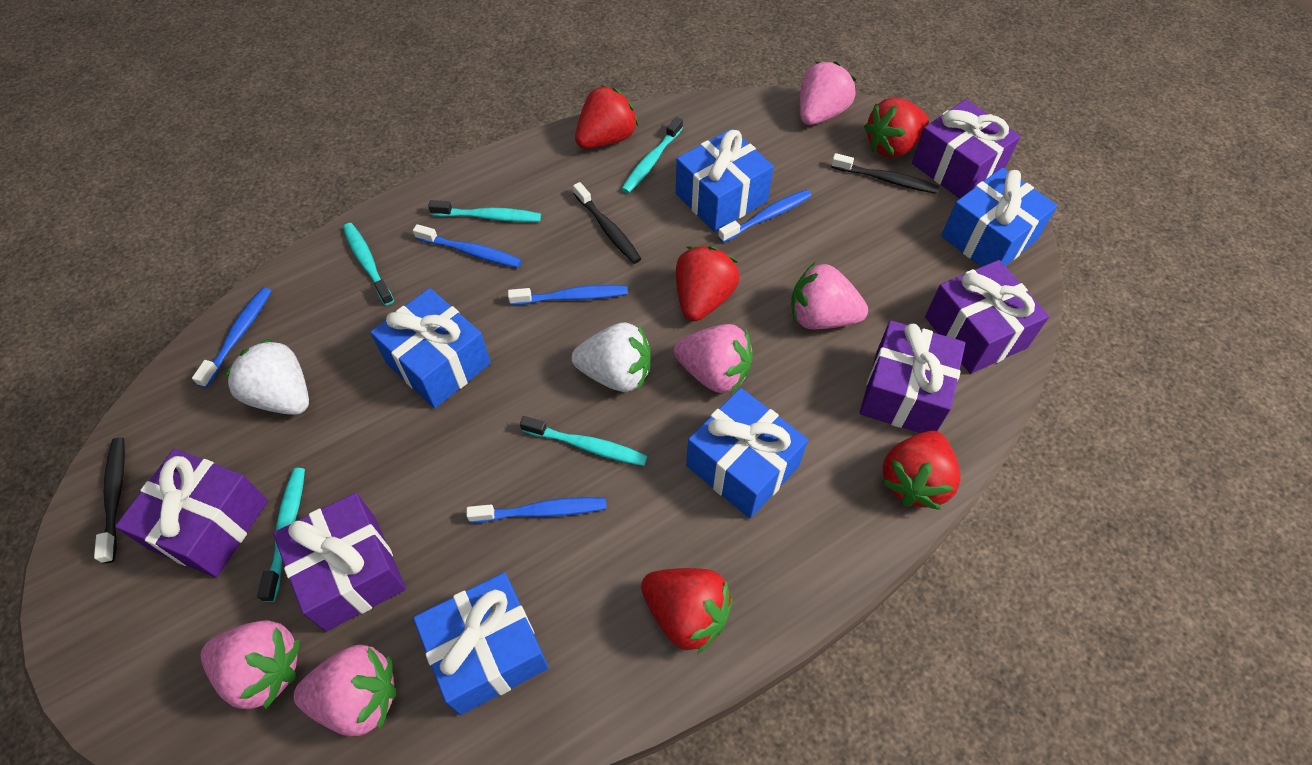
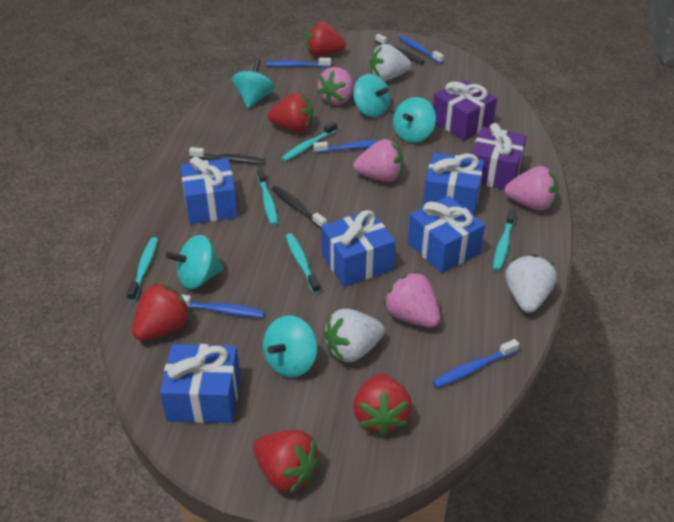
pink strawberry: [201,620,300,709] [293,645,396,736] [674,324,753,393] [791,263,868,329] [799,61,856,125] = 5 -> [317,67,354,105] [353,139,403,182] [384,271,440,327] [505,166,558,211] = 4
purple gift: [115,449,268,577] [273,493,406,632] [860,320,965,433] [912,99,1020,198] [925,260,1049,374] = 5 -> [433,80,497,141] [471,123,527,190] = 2
turquoise spinning top: none = 0 -> [166,235,223,289] [232,59,274,108] [263,315,318,378] [353,74,390,117] [393,97,436,143] = 5
white strawberry: [225,338,309,415] [572,322,651,392] = 2 -> [324,308,385,362] [370,44,411,81] [505,254,557,313] = 3

